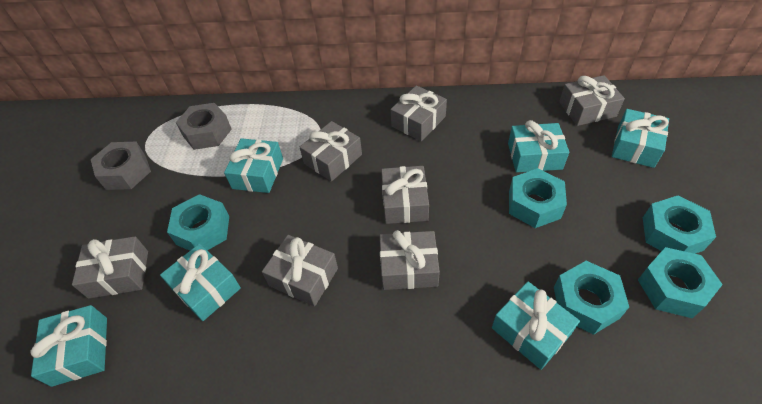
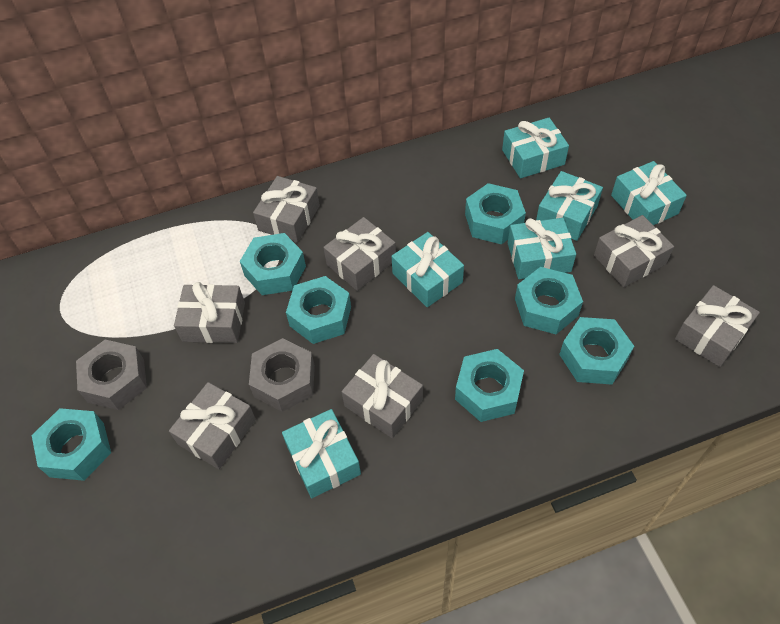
turquoise nut: [167,194,229,251] [509,168,567,228] [554,261,629,335] [638,247,723,318] [643,195,716,254] = 5 -> [32,408,111,481] [240,233,306,295] [286,276,351,344] [455,349,524,422] [465,183,526,244] [515,267,583,334] [559,317,634,385] = 7

